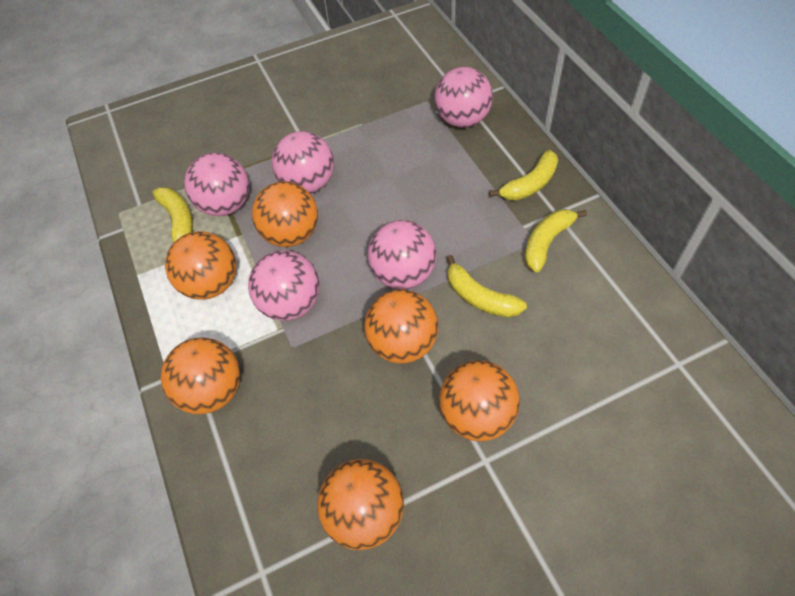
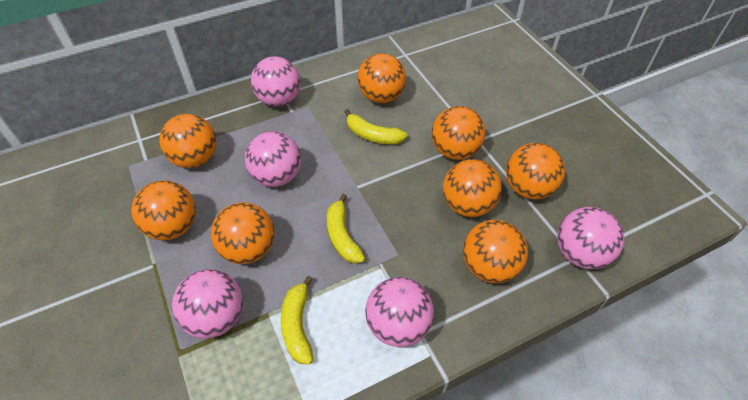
orange ball: [161,337,240,414] [165,231,236,300] [252,181,318,247] [317,459,404,550] [364,289,438,364] [439,360,520,441] = 6 -> [131,180,196,240] [159,114,217,168] [211,202,274,264] [357,53,406,103] [432,106,486,160] [443,159,502,217] [463,220,528,283] [506,143,565,199] = 8
yellow banana: [152,187,193,243] [447,255,527,317] [489,150,558,201] [525,209,587,273] = 4 -> [281,276,313,365] [327,194,365,263] [344,109,408,145] = 3

